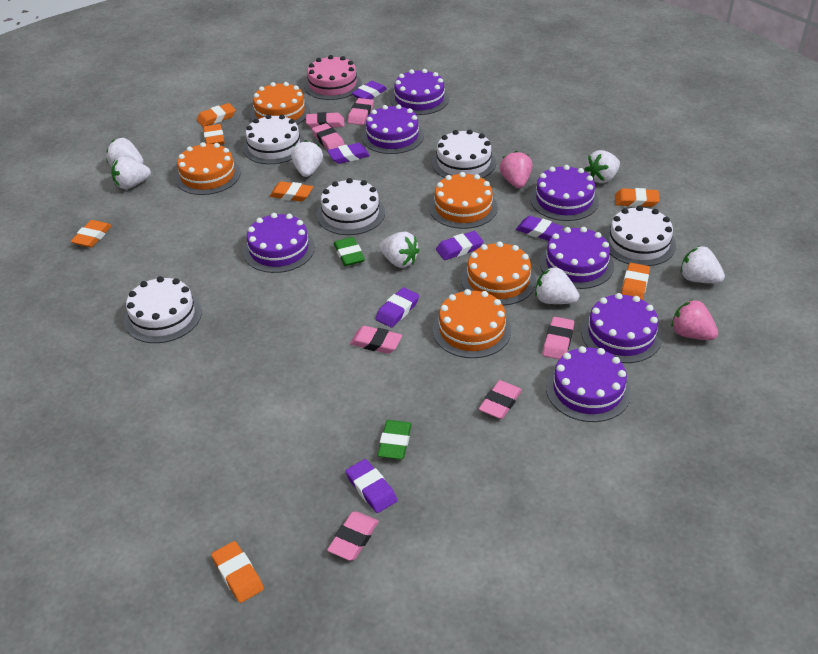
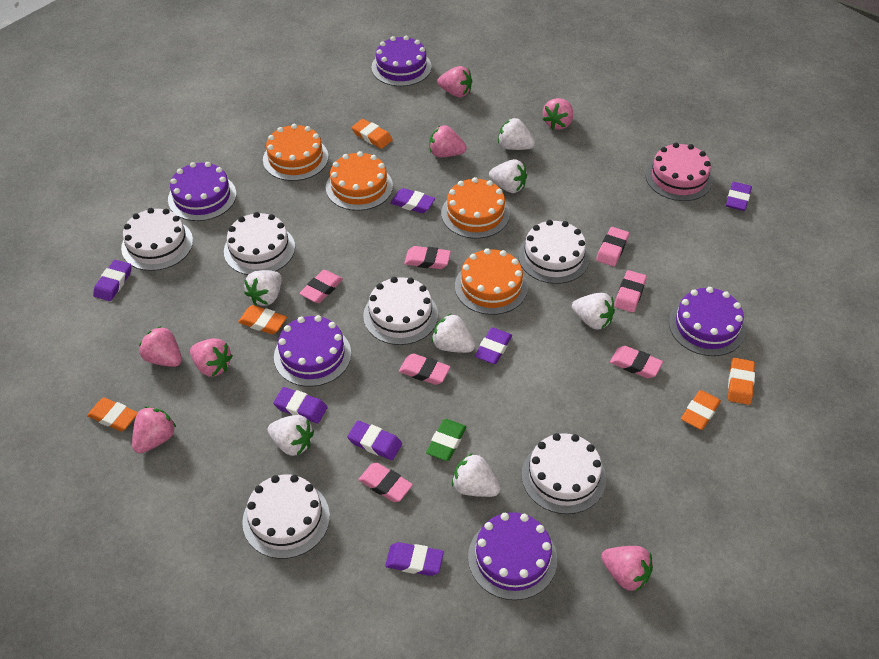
green eraser: [334,237,365,266] [378,420,412,459] = 2 -> [426,419,466,461] = 1
orange cake: [175,142,241,195] [250,82,310,125] [429,172,498,229] [433,289,511,358] [461,241,536,306] = 5 -> [263,124,329,181] [326,151,393,211] [441,177,510,239] [455,248,528,315] = 4
orange eraser: [71,220,112,247] [196,103,236,127] [203,124,224,145] [211,541,264,603] [270,181,313,202] [615,188,660,207] [621,263,650,300] = 7 -> [87,398,138,431] [238,305,287,334] [352,119,393,149] [681,390,721,430] [728,358,755,405] = 5
pink strawberry: [500,151,532,188] [671,299,718,340] = 2 -> [132,406,176,453] [139,326,182,367] [190,339,233,376] [429,125,467,157] [437,66,472,97] [543,98,573,130] [601,546,653,592] = 7
purple cake: [243,213,315,273] [362,104,424,154] [390,69,449,115] [530,165,599,221] [540,227,614,289] [546,346,631,422] [581,293,662,363] = 7 -> [168,162,236,221] [274,315,351,387] [371,36,432,86] [468,512,557,600] [669,287,746,356] = 5
purple eraser: [327,143,370,164] [345,459,397,513] [352,81,387,99] [375,287,419,327] [436,231,484,260] [516,216,563,241] = 6 -> [93,260,131,301] [273,387,328,423] [347,421,402,460] [385,542,444,576] [390,188,435,213] [475,328,512,364] [726,182,752,211] = 7
white cake: [124,276,202,343] [243,114,305,164] [317,178,385,235] [432,129,496,178] [603,206,676,266] = 5 -> [121,208,193,271] [224,212,295,275] [242,475,330,559] [363,277,438,345] [518,220,590,284] [522,433,606,514] = 6

